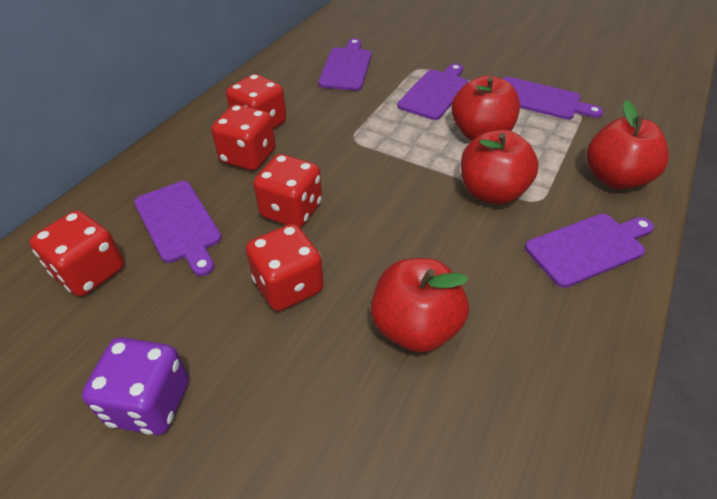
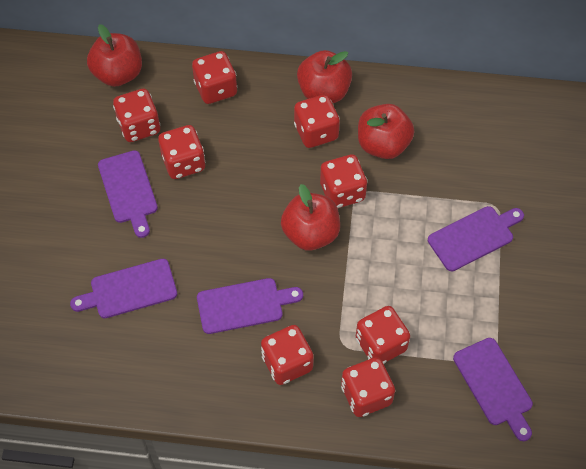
purple dice: [82,337,189,435] = 1 -> none = 0
red dice: [30,210,124,296] [211,105,275,170] [226,74,286,129] [246,224,324,311] [253,154,322,228] = 5 -> [113,89,160,142] [158,125,205,179] [192,51,237,104] [261,325,314,385] [294,94,340,148] [320,155,367,208] [341,357,395,417] [356,306,410,364] = 8

